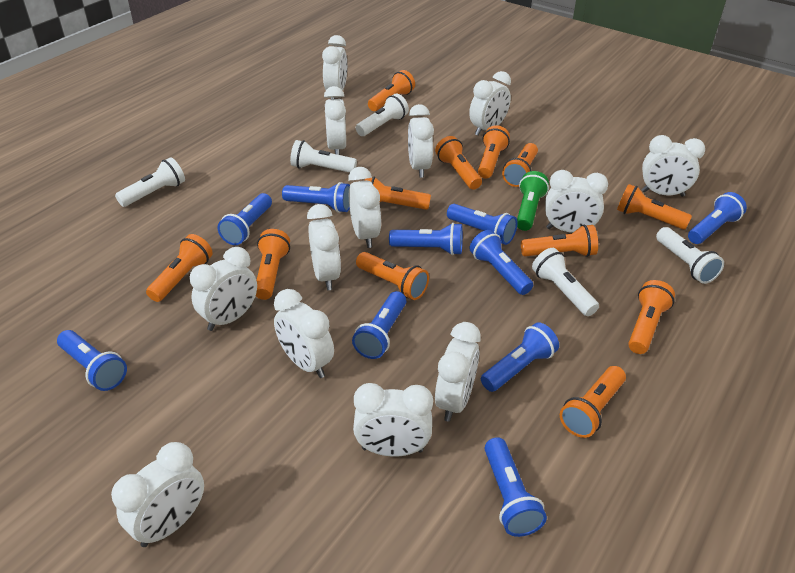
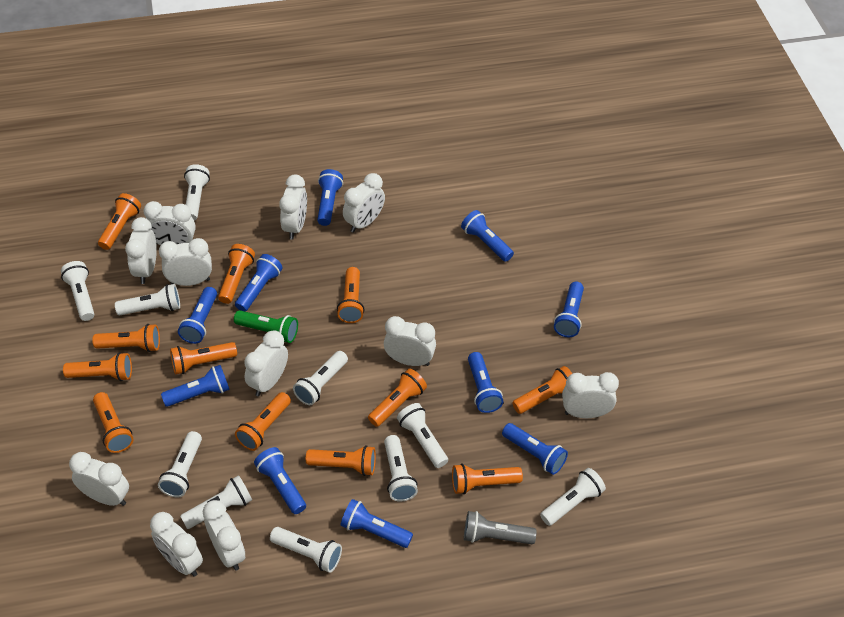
grey flashlight: none = 0 -> [464,511,537,544] = 1
white clock: [111,442,204,547] [190,247,257,331] [274,289,334,378] [307,204,341,290] [322,35,347,99] [324,86,346,155] [348,167,381,248] [353,383,433,457] [408,104,434,178] [435,322,481,422] [469,71,511,135] [545,170,608,232] [642,135,705,197] = 13 -> [69,452,129,506] [125,217,157,284] [143,201,196,245] [150,512,203,577] [159,238,212,286] [203,500,245,571] [244,330,288,396] [279,174,307,239] [343,173,385,233] [384,316,436,366] [562,372,619,418] = 11
white flashlight: [115,157,185,207] [290,140,357,173] [356,94,409,136] [532,248,599,316] [656,227,724,284] = 5 -> [61,261,94,321] [115,284,180,315] [158,431,202,497] [180,475,252,529] [184,164,210,221] [270,527,342,573] [293,351,348,405] [384,435,418,501] [397,403,448,468] [540,468,606,526] = 10

